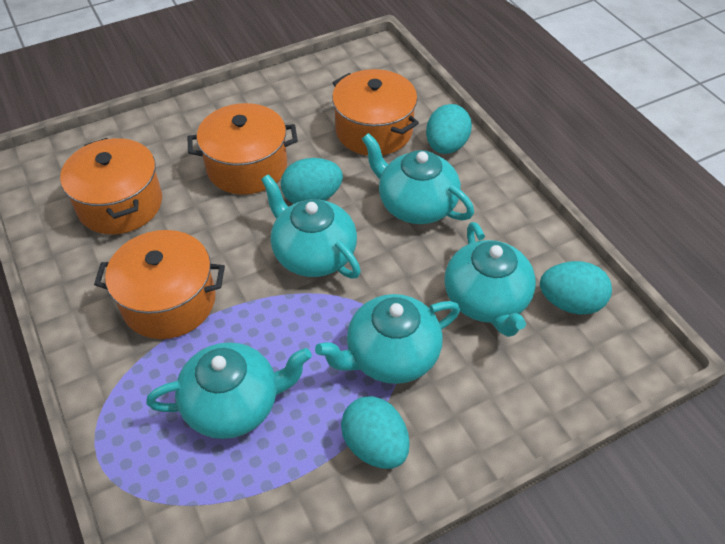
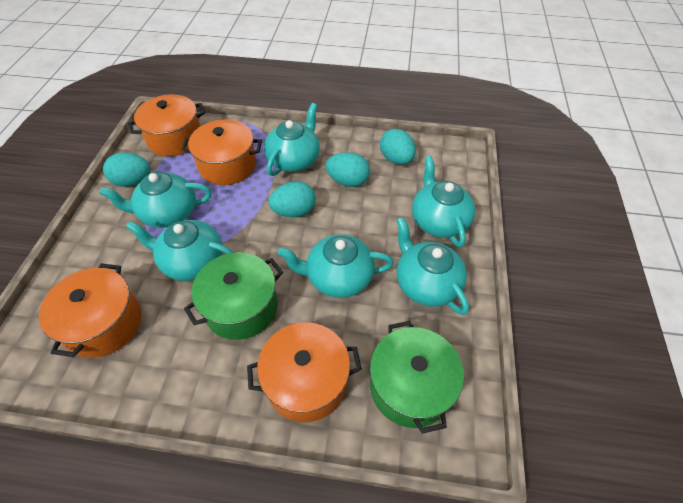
green pot: none = 0 -> [184,252,283,340] [370,321,464,434] = 2
turquoise teapot: [146,342,312,439] [261,174,361,278] [315,294,460,384] [362,133,474,224] [444,222,536,337] = 5 -> [99,172,211,228] [126,220,234,281] [264,103,320,176] [278,234,394,298] [396,217,469,315] [412,156,475,248] = 6

